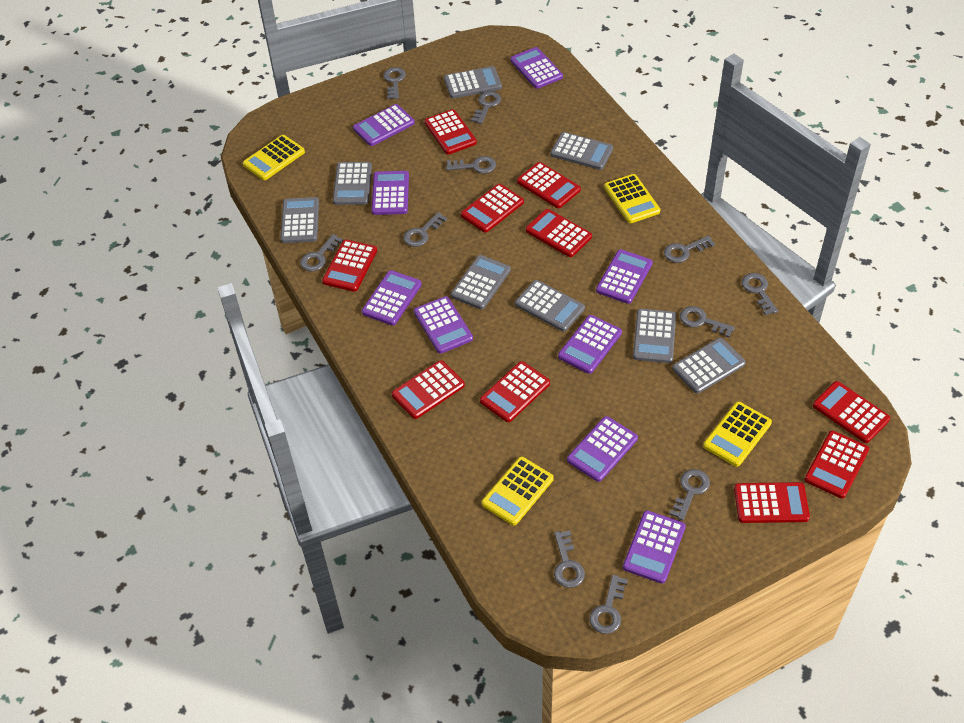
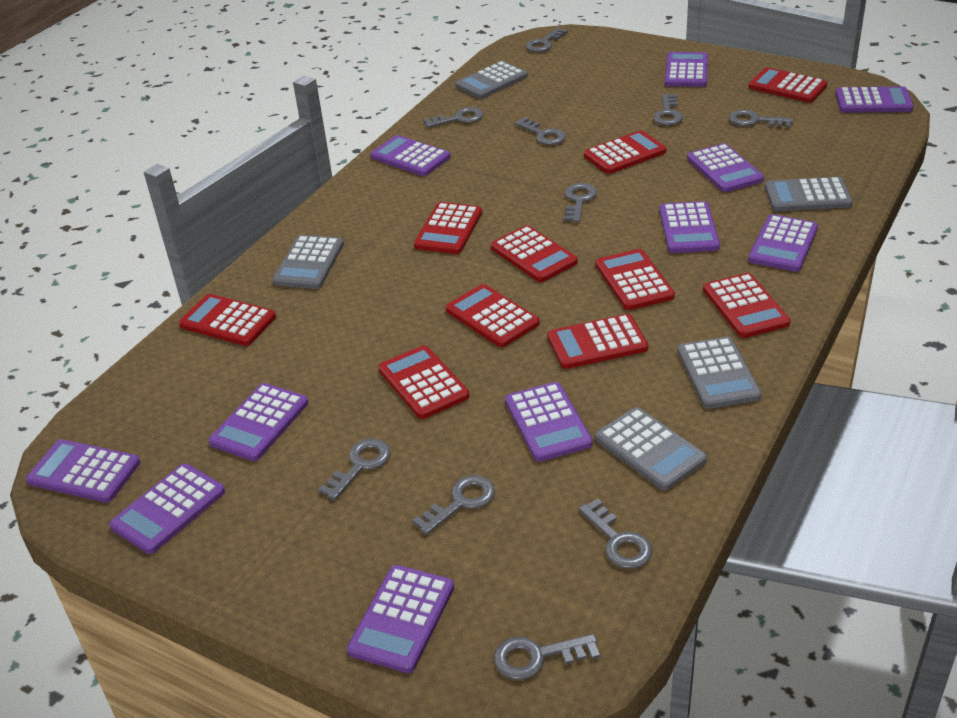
grey calculator: [280,197,319,243] [333,162,372,205] [444,66,502,99] [451,255,511,309] [515,280,585,332] [551,132,613,170] [633,309,676,363] [672,338,746,393] = 8 -> [272,235,344,289] [456,61,528,99] [595,407,707,490] [677,337,762,409] [765,177,853,211] = 5
grey key: [300,234,343,271] [384,67,406,99] [404,212,447,247] [446,156,496,174] [471,91,501,124] [554,531,585,588] [590,575,628,634] [664,236,715,263] [669,469,710,520] [680,306,735,338] [742,273,778,315] = 11 -> [318,439,391,500] [412,475,495,535] [423,107,483,128] [494,634,600,680] [514,117,566,145] [526,28,568,52] [563,183,597,222] [579,499,652,569] [653,94,683,126] [729,110,793,128] = 10
purple calculator: [353,104,415,146] [362,270,422,326] [372,171,409,215] [414,296,473,354] [510,47,563,89] [558,315,622,374] [567,416,638,482] [596,249,653,304] [623,510,686,584] = 9 -> [26,439,140,503] [109,464,225,554] [209,383,308,461] [347,565,454,673] [371,135,451,176] [505,382,593,462] [659,201,720,253] [665,52,708,87] [687,143,764,192] [748,214,818,272] [835,86,914,113] = 11
yellow calculator: [243,135,305,180] [482,457,554,526] [604,174,660,223] [703,402,772,467] = 4 -> none = 0

